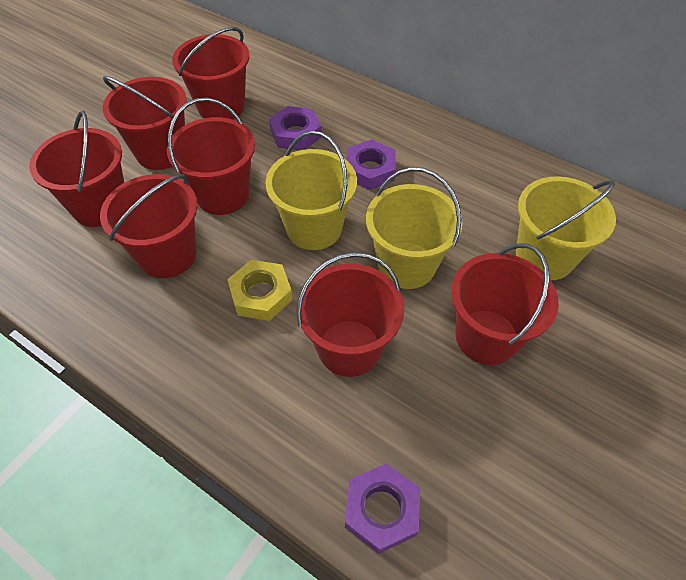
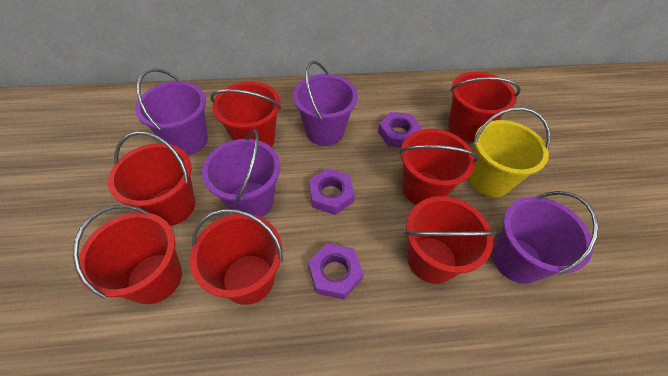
purple bucket: none = 0 -> [135,69,208,155] [202,129,280,217] [293,61,358,146] [492,191,599,284] = 4
yellow bucket: [265,131,357,250] [366,167,463,289] [516,176,616,280] = 3 -> [468,107,550,197] = 1
yellow nut: [227,260,293,321] = 1 -> none = 0

